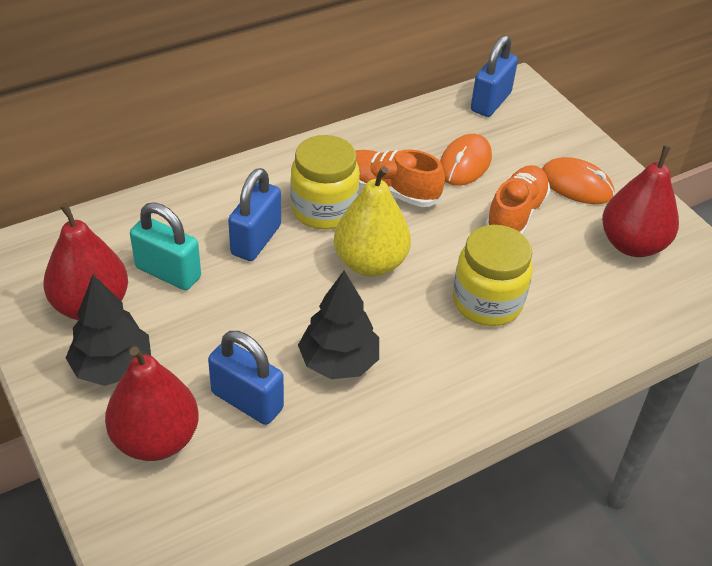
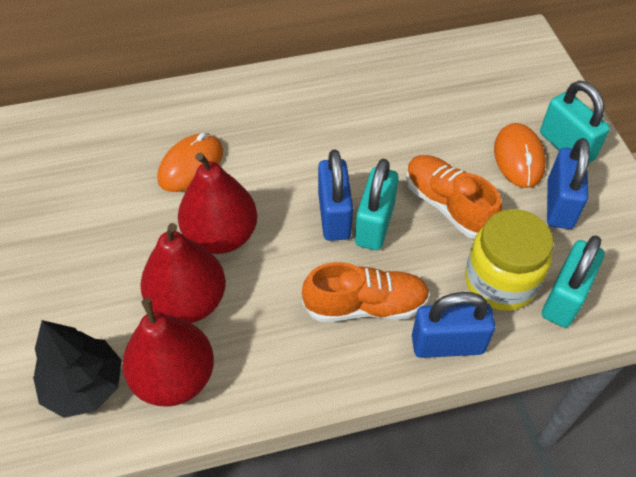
black tree: [66,274,151,386] [298,271,379,379] = 2 -> [33,320,121,418] = 1
turquoise padlock: [130,202,201,290] = 1 -> [355,159,398,250] [540,81,610,163] [542,235,605,328] = 3
yellow jar: [290,135,360,229] [453,225,533,326] = 2 -> [465,209,553,311] = 1
yellow pear: [334,166,411,277] = 1 -> none = 0

